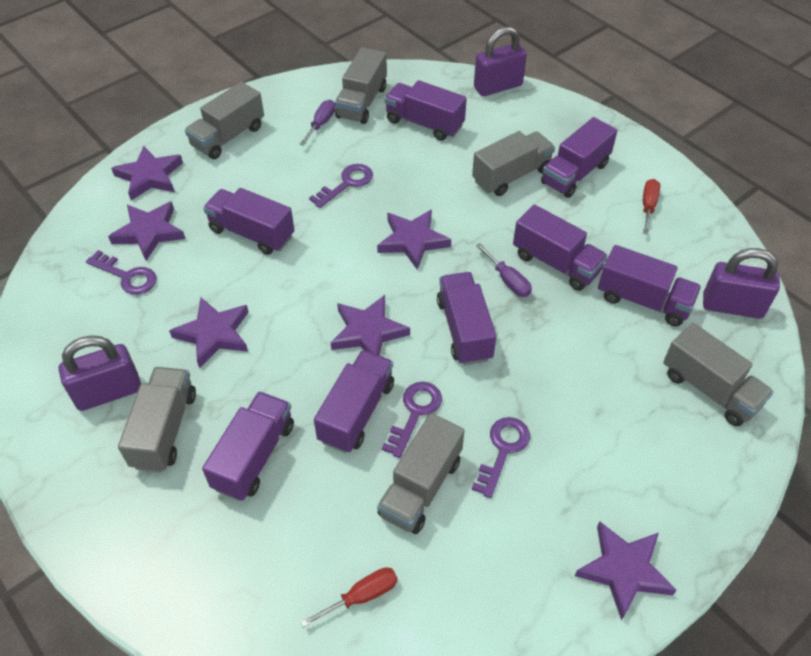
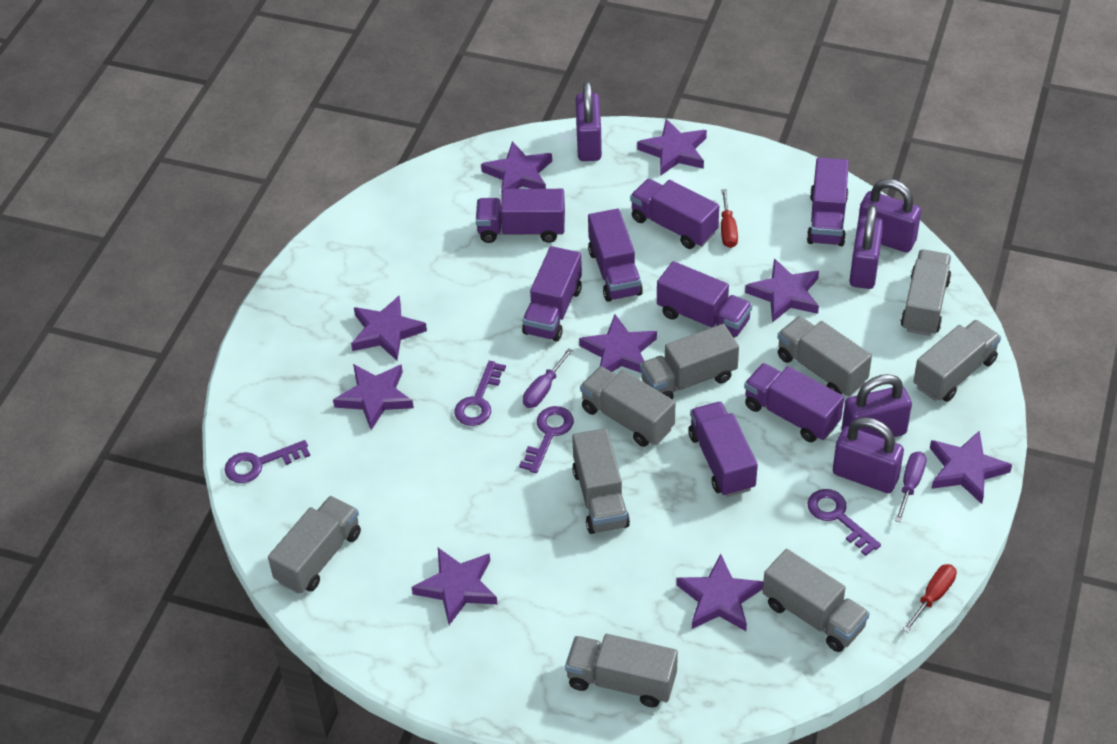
grey truck: [118,367,196,472] [185,82,264,159] [335,47,387,124] [377,413,465,534] [472,131,555,196] [663,323,774,426] = 6 -> [268,496,361,594] [565,634,678,707] [572,428,630,534] [580,366,675,447] [640,324,739,399] [763,549,870,652] [777,316,872,397] [901,250,951,336] [913,320,1001,402] = 9
purple padlock: [58,336,141,411] [474,26,527,96] [703,248,780,319] = 3 -> [576,81,602,161] [833,417,904,493] [842,374,912,439] [850,205,884,289] [859,179,921,252] = 5
purple star: [108,202,185,261] [111,146,183,201] [169,297,249,368] [331,295,410,355] [377,209,451,270] [575,521,677,620] = 6 -> [333,364,414,430] [351,296,427,361] [412,548,497,625] [481,141,552,195] [579,314,657,373] [637,119,707,176] [676,554,763,631] [745,258,819,323] [930,430,1012,504] = 9

